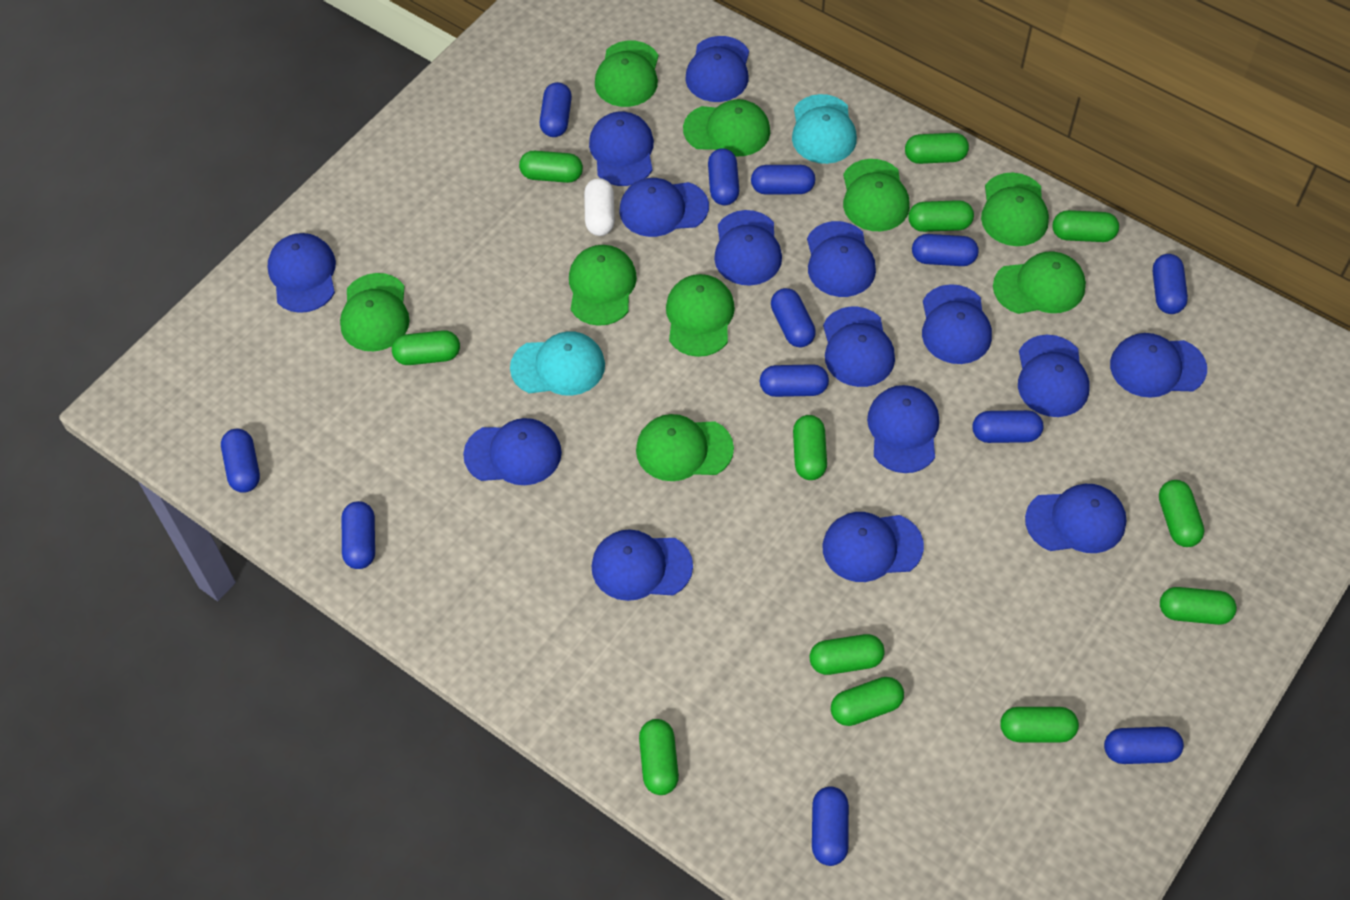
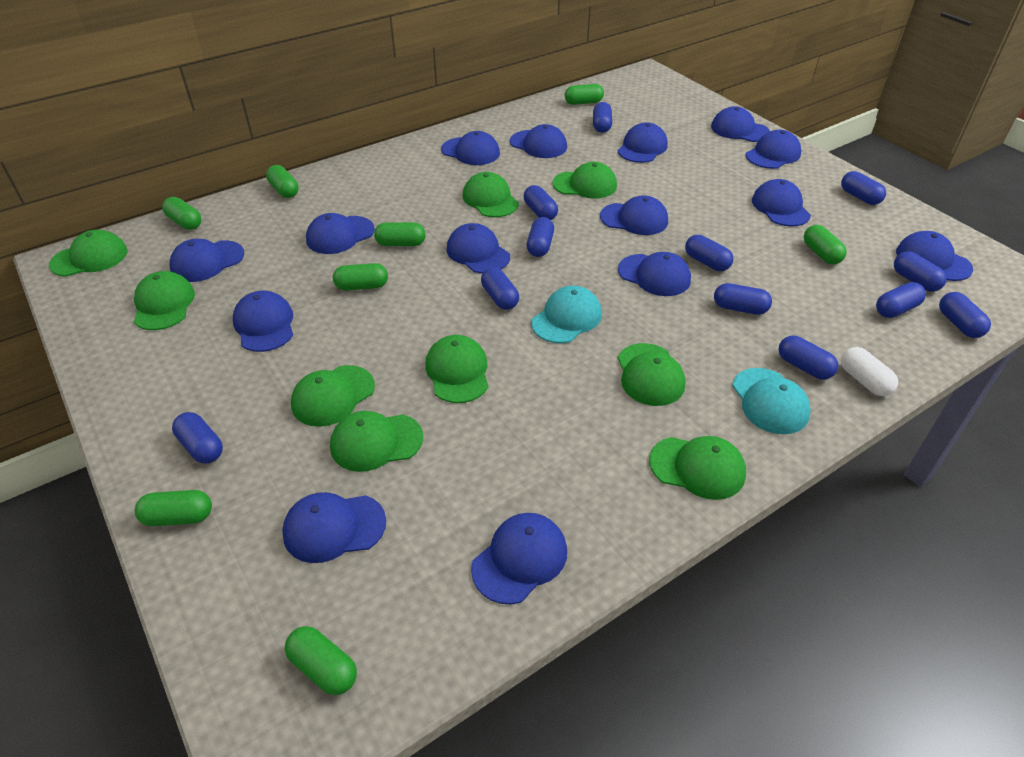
green capsule: [392,330,460,365] [519,151,583,183] [639,719,679,795] [793,415,827,480] [810,634,885,675] [831,677,904,726] [905,133,969,164] [908,200,974,232] [1000,707,1079,742] [1052,210,1119,242] [1159,480,1204,547] [1160,587,1237,625] = 12 -> [134,490,212,526] [162,197,201,230] [266,165,299,198] [285,626,357,695] [333,263,388,291] [374,222,426,246] [565,84,604,105] [804,225,847,265] = 8

